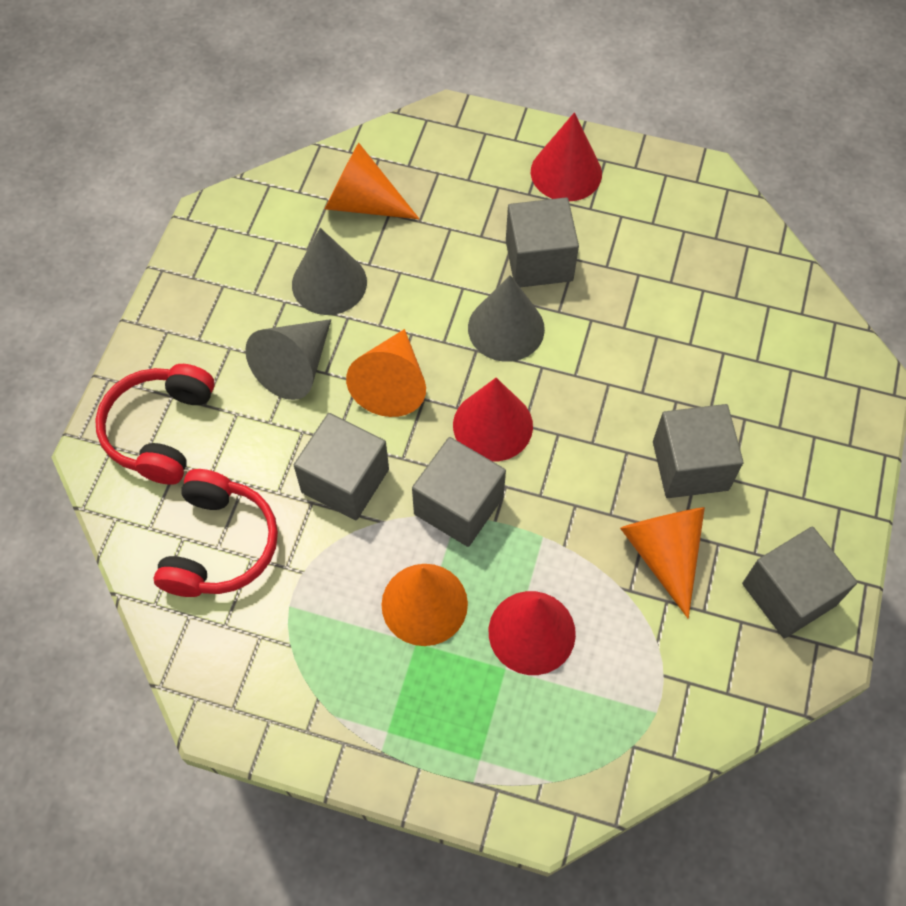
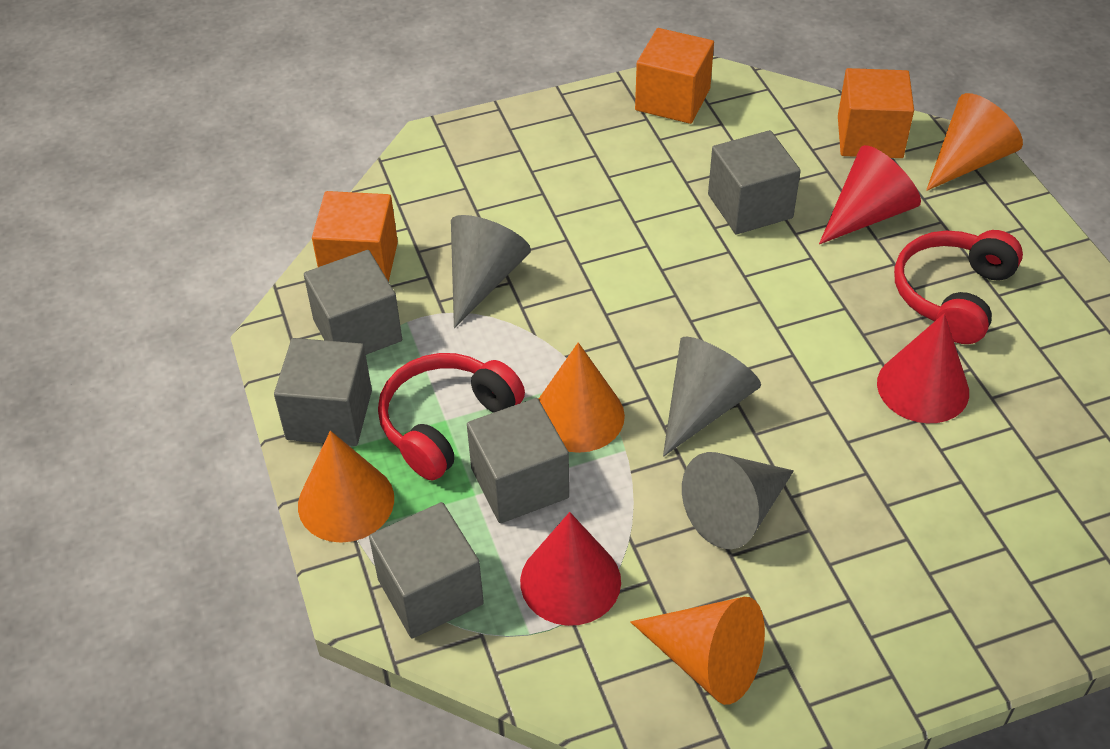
orange cube: none = 0 -> [312,191,398,282] [635,28,714,124] [838,68,914,158] = 3

